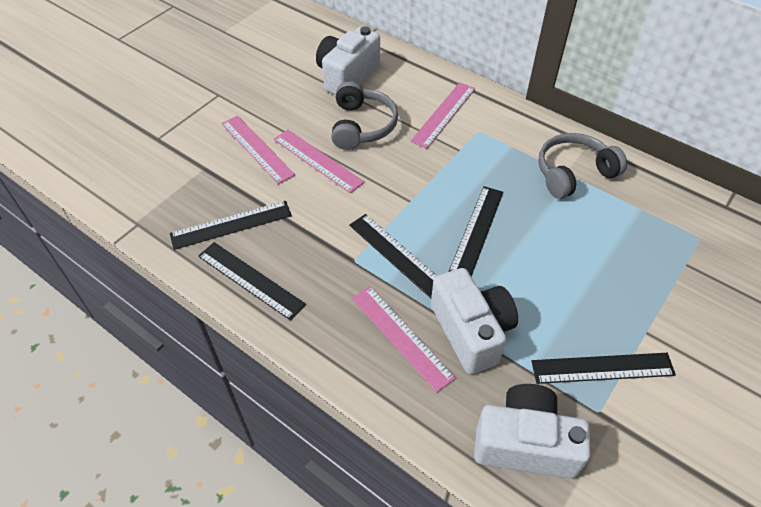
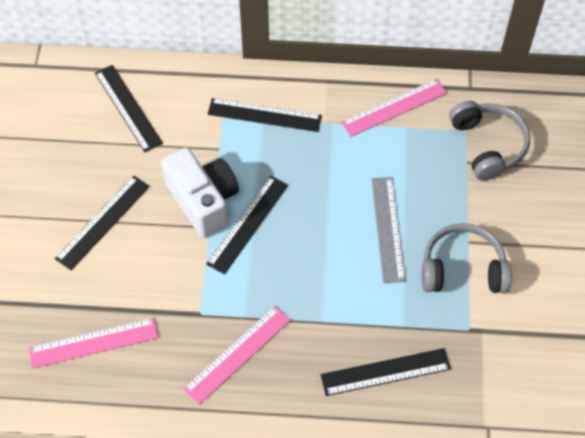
grey ruler: none = 0 -> [372,177,405,283] = 1
pink ruler: [221,115,295,184] [274,129,364,193] [352,286,456,393] [410,82,475,149] = 4 -> [29,318,158,368] [183,306,291,405] [341,79,447,137] = 3
white camera: [316,26,380,95] [431,268,518,374] [474,384,590,479] = 3 -> [161,148,239,238] = 1

